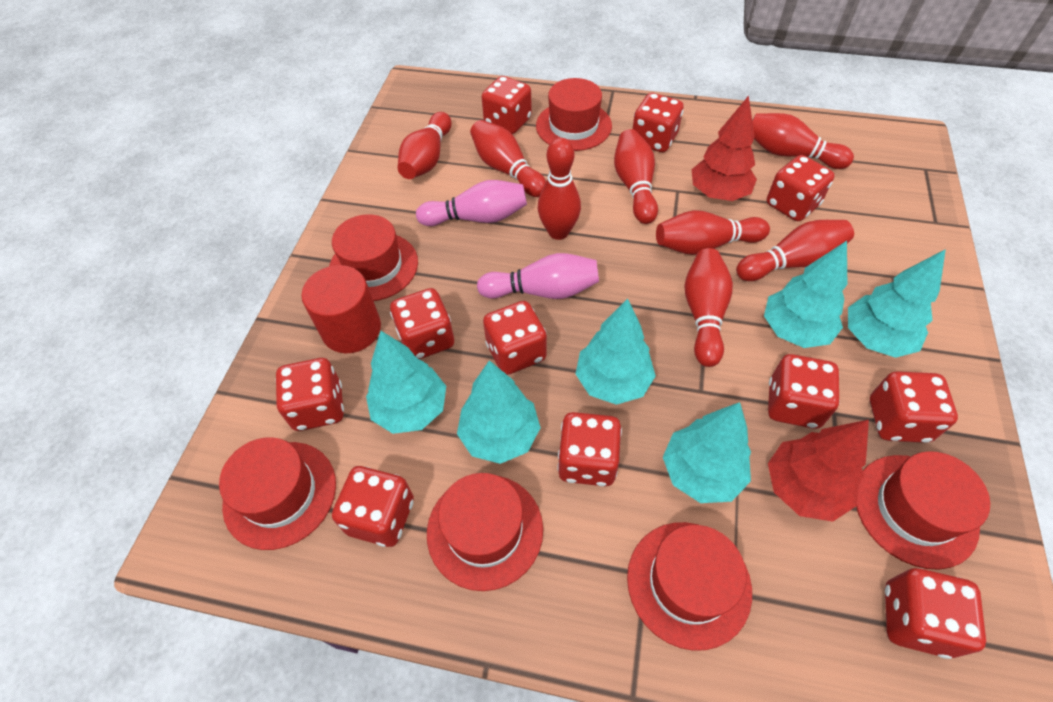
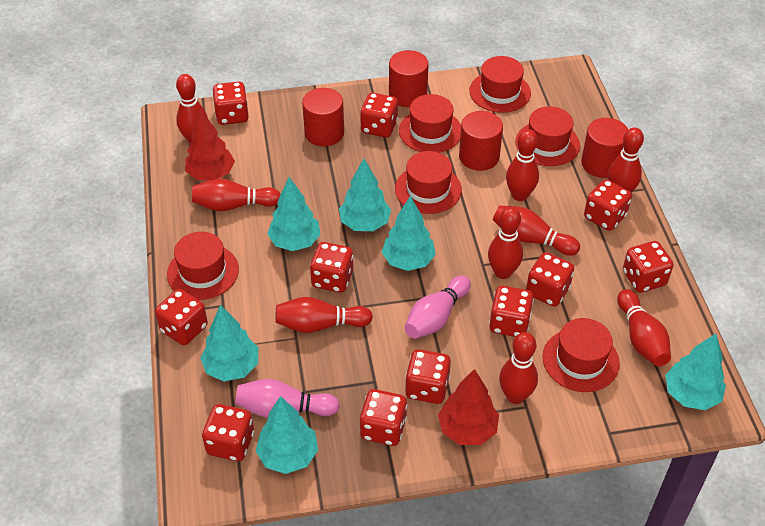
red bowling pin: [398,112,452,179] [470,120,546,197] [538,138,581,240] [614,129,658,224] [656,210,770,255] [684,248,733,367] [736,220,854,281] [752,113,854,169] = 8 -> [176,74,208,144] [192,178,281,211] [275,297,373,333] [488,207,523,279] [493,205,580,256] [499,332,538,404] [506,129,539,201] [608,127,644,193] [617,289,671,366] = 9
red cylinder: [301,265,381,353] = 1 -> [302,88,344,147] [389,50,429,107] [459,111,503,171] [581,118,628,178] = 4

